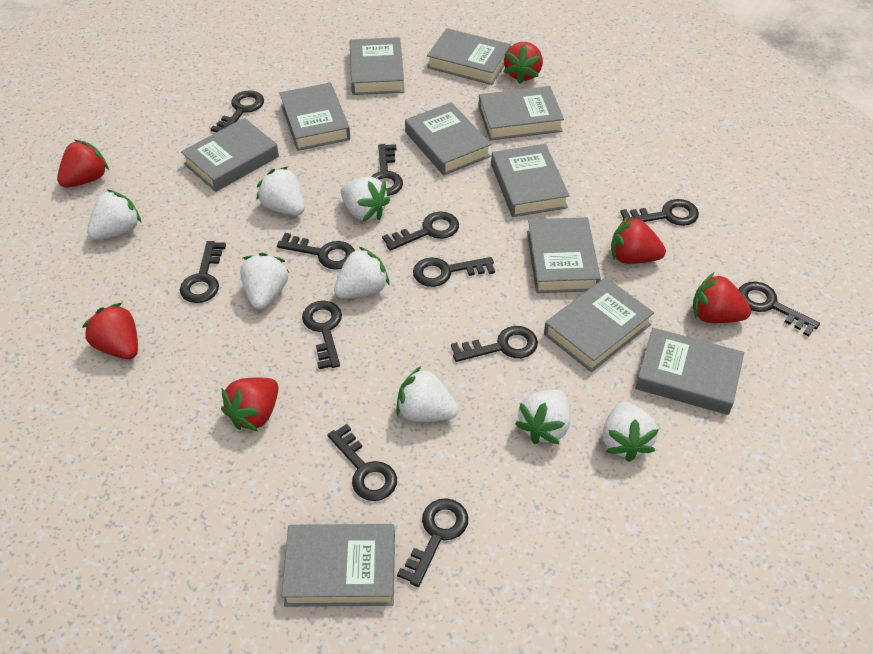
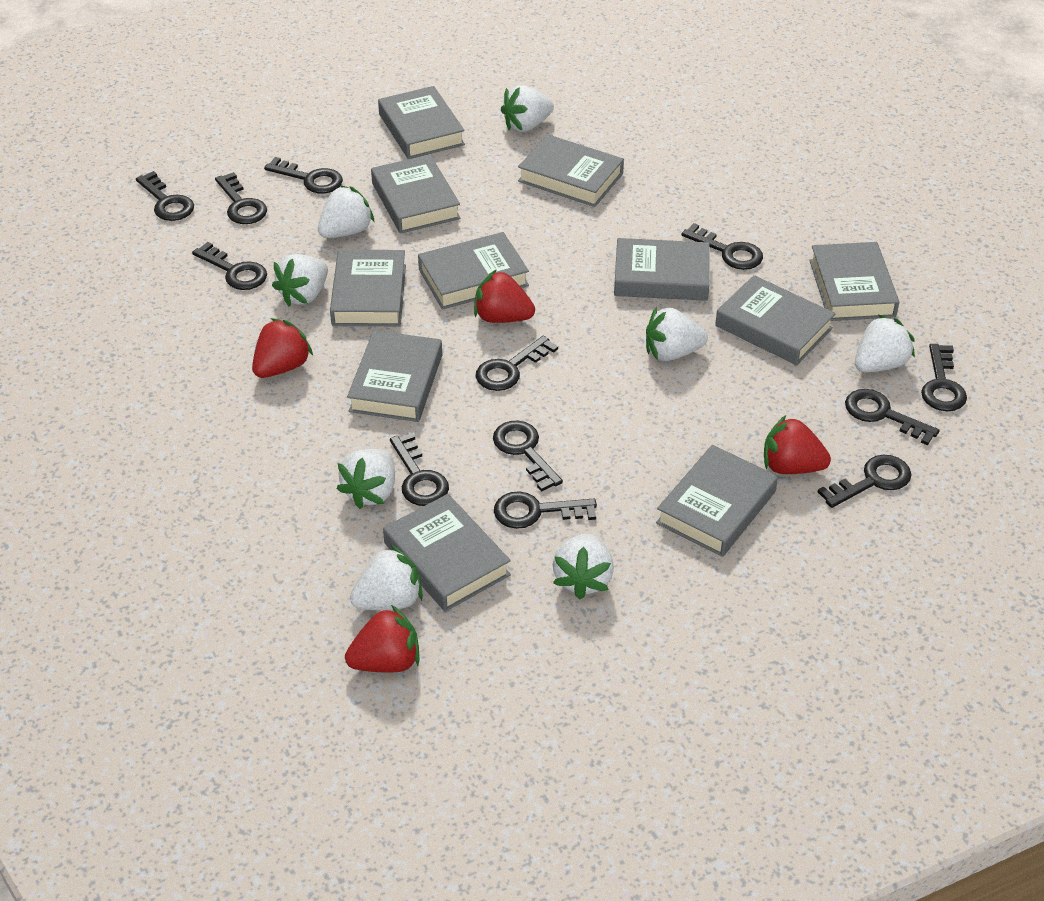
red strawberry: [57,140,109,188] [82,303,138,359] [221,377,279,431] [503,42,543,84] [611,215,666,264] [693,273,751,323] = 6 -> [252,318,313,378] [345,605,419,673] [474,269,535,323] [764,415,831,474] = 4

